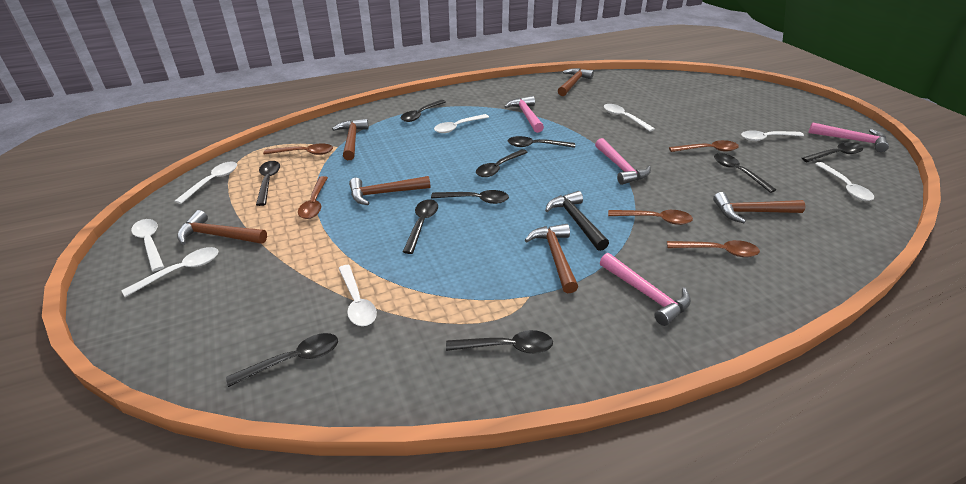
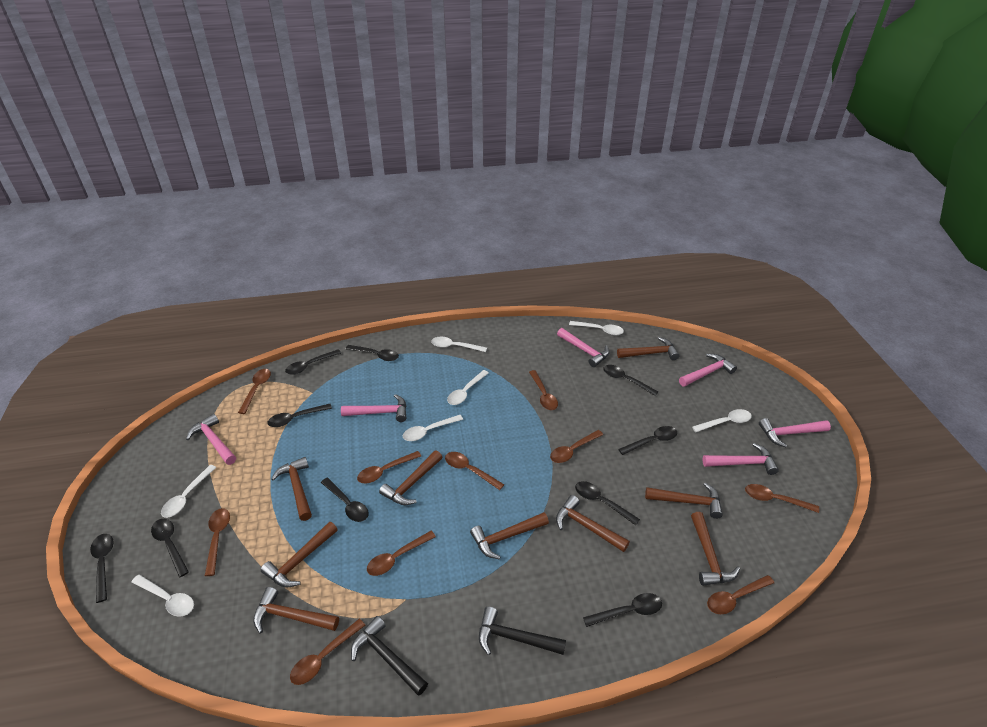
black hammer: [545,191,609,251] = 1 -> [351,616,428,696] [479,607,566,655] = 2
brown hammer: [177,210,267,245] [332,119,369,160] [349,176,430,205] [525,224,578,293] [558,68,594,96] [713,192,806,223] = 6 -> [253,587,339,634] [261,522,338,587] [271,457,312,521] [379,450,443,505] [470,512,549,559] [556,495,630,552] [617,337,679,360] [645,482,723,519] [691,512,740,586] = 9
brown spoon: [263,143,333,155] [298,176,328,219] [608,210,693,225] [667,240,760,257] [669,140,739,152] = 5 -> [205,508,230,576] [238,369,271,414] [290,619,365,685] [357,451,421,483] [367,531,436,576] [445,452,504,490] [529,370,558,410] [550,430,603,463] [707,575,774,614] [745,484,819,513] = 10
pink hammer: [504,96,544,133] [595,138,651,185] [600,253,691,326] [809,122,889,152] = 4 -> [186,414,236,465] [341,394,407,422] [557,328,610,367] [679,354,737,387] [702,443,779,475] [759,418,831,447] = 6
white spoon: [121,247,219,297] [131,219,164,272] [175,161,237,204] [338,265,377,326] [434,114,489,133] [604,104,655,132] [741,130,804,141] [815,162,874,201] = 8 -> [131,575,194,617] [161,465,217,518] [403,415,463,441] [431,337,487,352] [447,370,489,405] [569,321,624,335] [692,409,752,432] = 7

